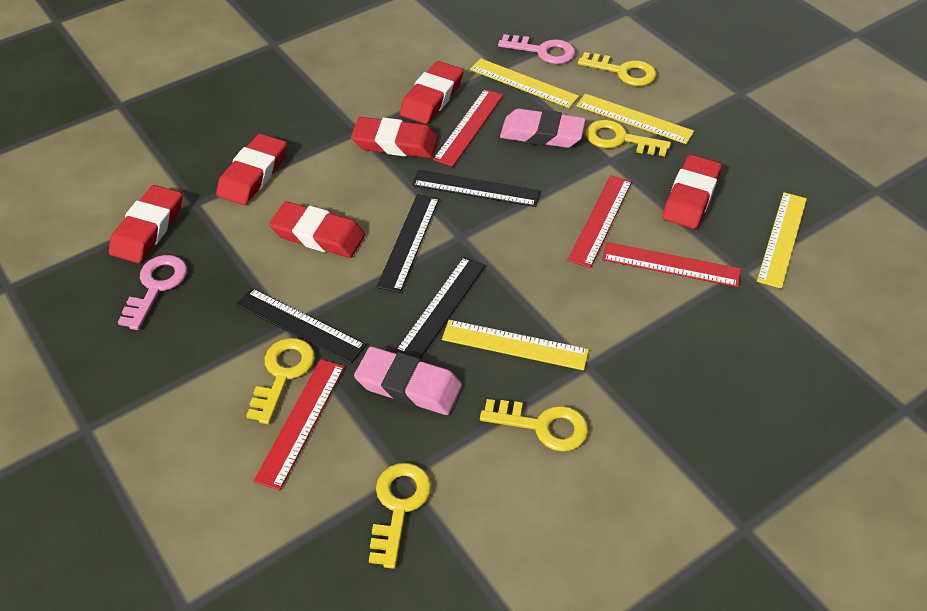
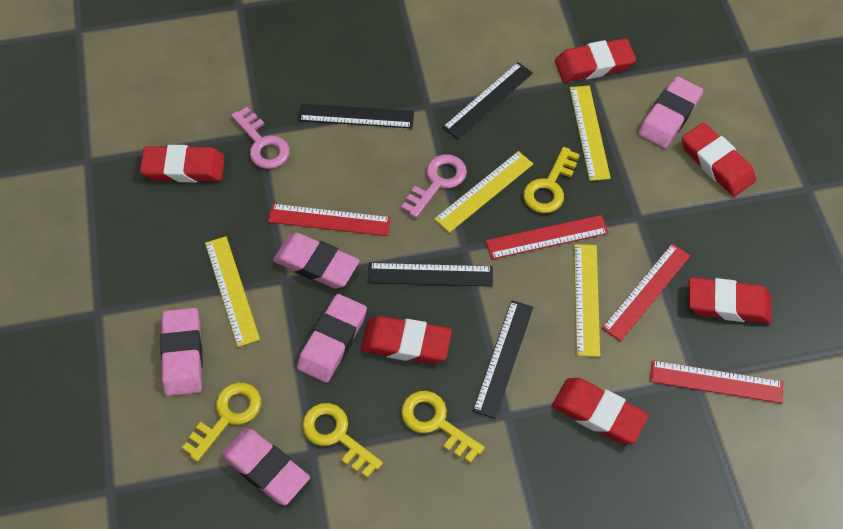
pink eraser: [354,347,462,415] [500,109,586,148] = 2 -> [160,308,203,396] [221,428,310,505] [273,233,360,289] [297,294,367,383] [638,76,703,148] = 5
yellow key: [246,338,315,424] [369,463,432,569] [480,399,588,452] [578,52,656,86] [586,120,671,156] = 5 -> [182,383,261,462] [302,403,383,478] [401,391,485,464] [523,147,580,213] = 4

